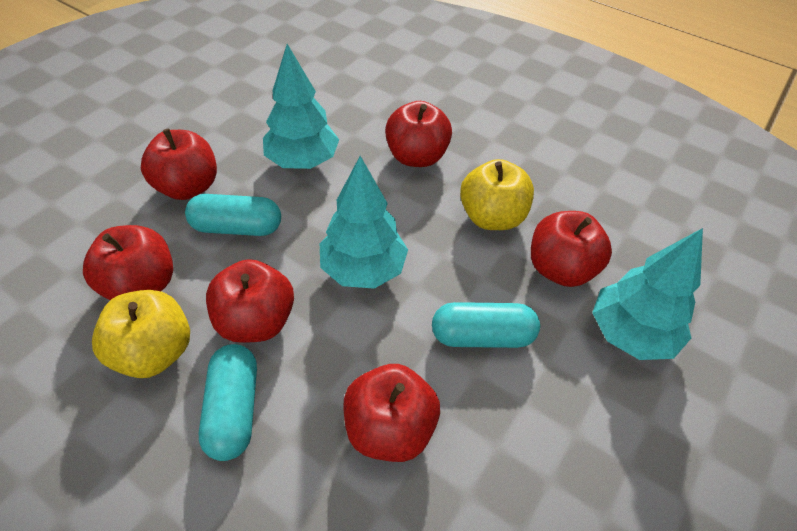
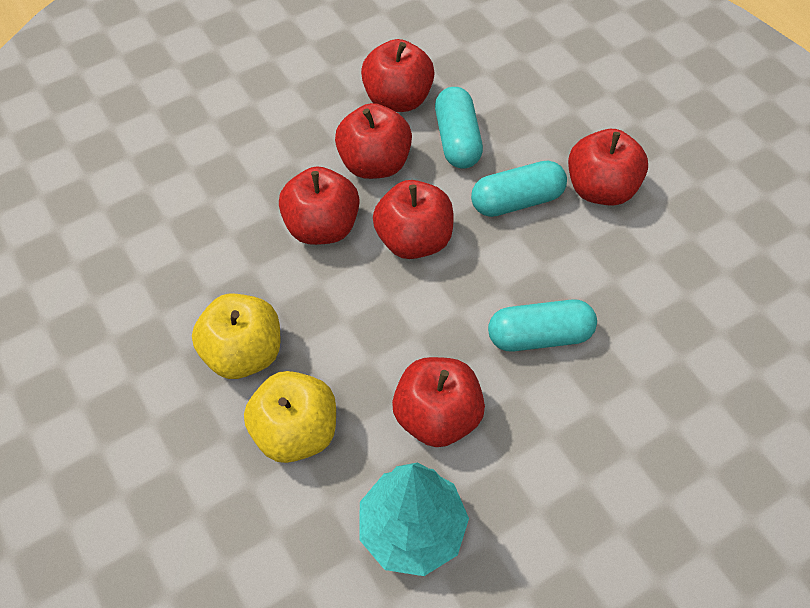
turquoise tree: [263,44,339,169] [320,156,408,289] [592,228,703,360] = 3 -> [359,462,469,576] = 1

